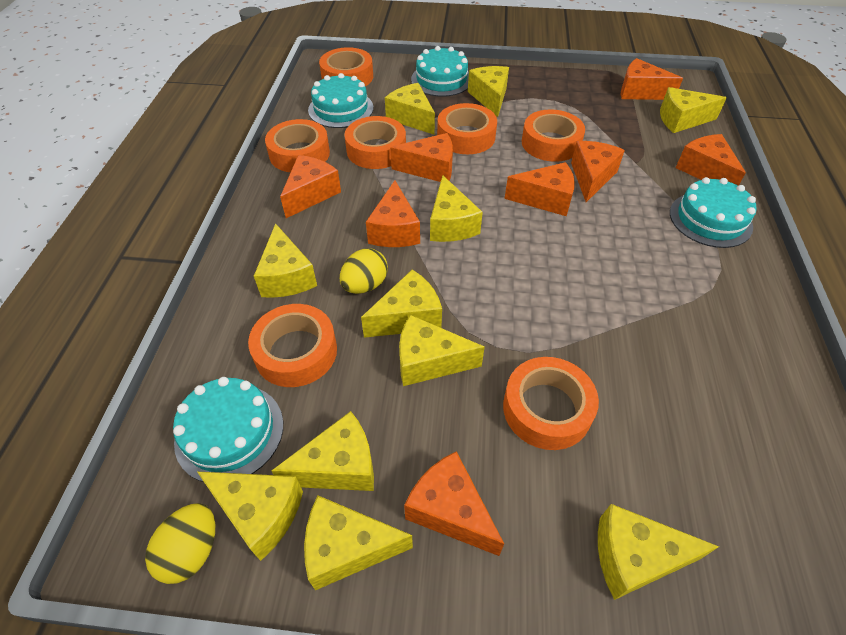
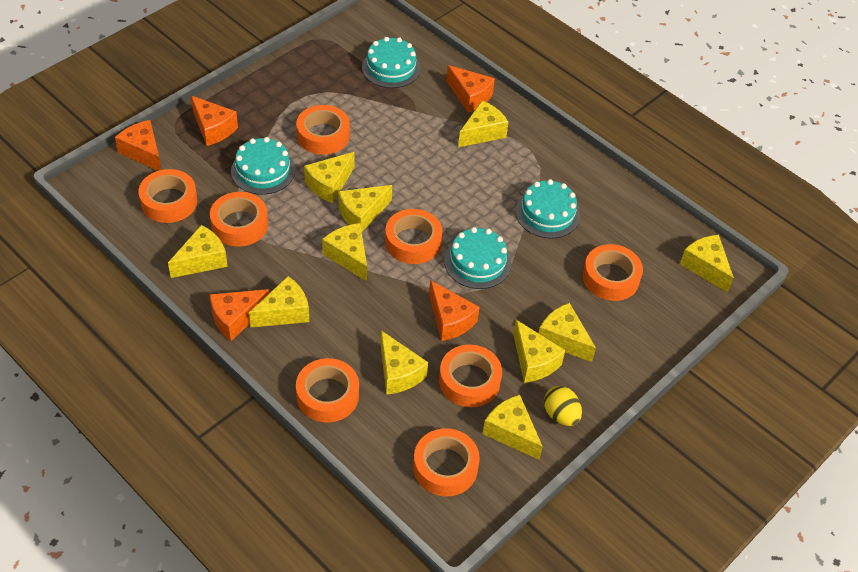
orange cheese: [280,155,341,218] [366,180,420,247] [390,133,453,182] [404,451,504,556] [504,162,575,216] [571,141,625,202] [621,58,683,100] [676,134,746,186] = 8 -> [115,120,161,171] [191,96,238,146] [210,289,269,341] [429,280,480,341] [446,65,495,113] = 5
orange tape: [248,304,337,387] [265,119,330,172] [319,47,373,86] [345,116,406,169] [437,103,497,154] [503,357,599,450] [522,109,585,162] = 7 -> [138,169,197,223] [210,192,268,247] [296,105,350,155] [296,358,359,422] [385,209,442,264] [413,428,480,496] [439,345,502,407] [583,244,643,301] = 8
yellow egg: [145,503,215,584] [340,248,388,294] = 2 -> [544,386,582,426] = 1

